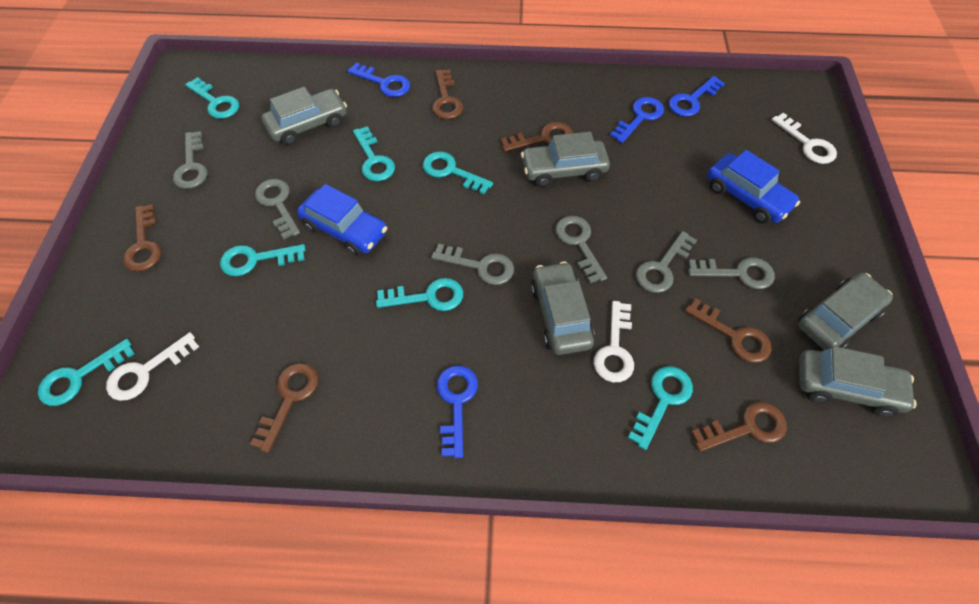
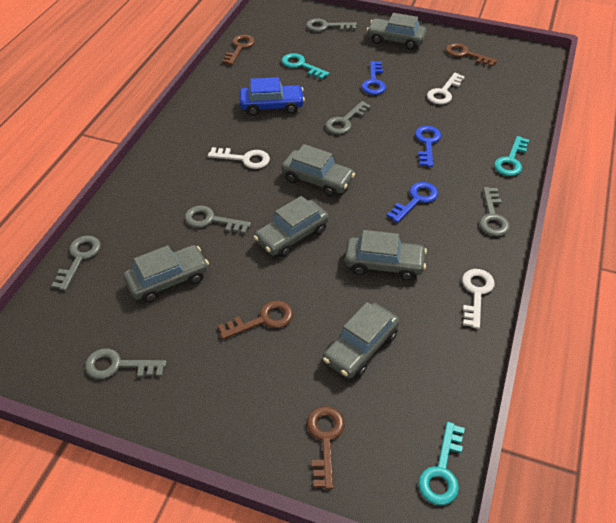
blue car: [297,184,387,256] [707,150,800,223] = 2 -> [240,77,305,116] = 1
blue key: [347,63,410,97] [437,366,478,458] [610,97,664,143] [669,76,725,117] = 4 -> [361,61,386,95] [387,182,438,223] [415,126,441,167] = 3
brown key: [123,204,161,271] [250,363,318,453] [432,69,463,119] [501,122,573,152] [685,298,772,363] [691,402,787,452] = 6 -> [218,300,293,339] [222,35,255,65] [307,406,345,489] [446,43,497,67] = 4
grey car: [261,87,347,145] [521,132,610,187] [531,261,595,355] [799,273,893,350] [799,346,917,417] = 5 -> [123,245,209,303] [254,196,329,257] [281,144,355,197] [323,302,400,378] [345,230,427,281] [367,13,427,50] = 6
turquoise key: [38,339,135,406] [185,77,239,119] [220,244,306,276] [353,126,395,181] [376,278,463,311] [423,151,493,194] [628,367,693,450] = 7 -> [282,53,329,79] [418,422,465,505] [494,136,529,176] = 3

